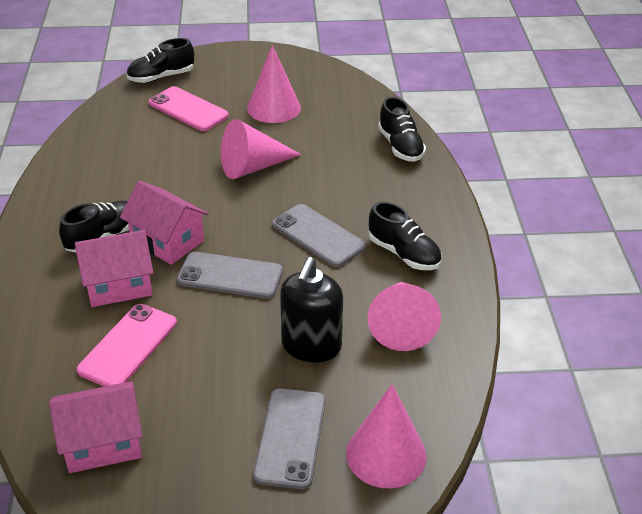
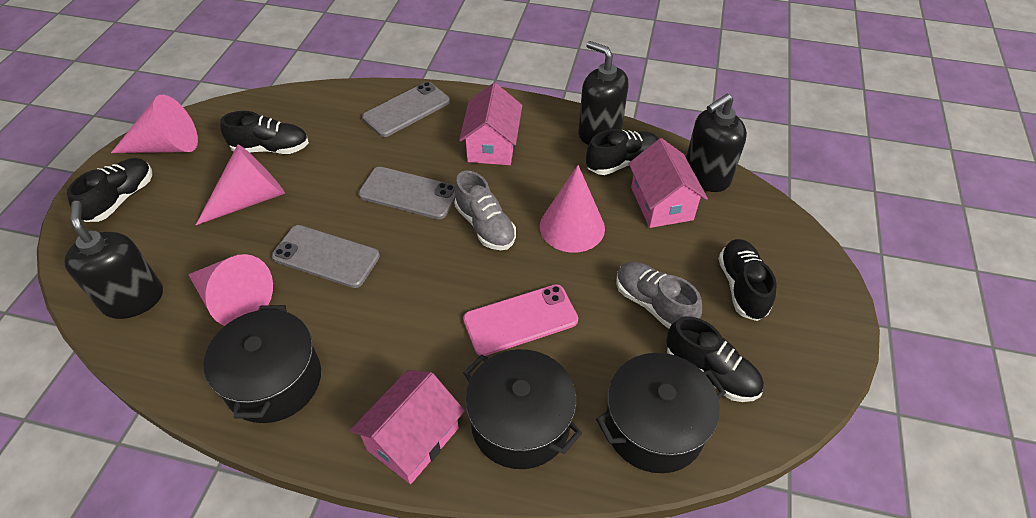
black pot: none = 0 -> [203,305,321,423] [463,349,582,469] [596,353,726,473] = 3
black shoe: [59,201,129,253] [126,38,194,83] [369,201,442,270] [378,97,426,162] = 4 -> [67,158,152,222] [220,111,309,154] [586,129,658,175] [666,316,764,402] [718,239,777,321] = 5
black soap dispenser: [280,257,343,363] = 1 -> [64,201,163,319] [578,41,629,145] [686,94,747,192] = 3
grey shoe: none = 0 -> [455,171,516,250] [616,262,702,329] = 2
pink phone: [77,304,177,387] [148,86,229,131] = 2 -> [463,284,578,356] = 1

